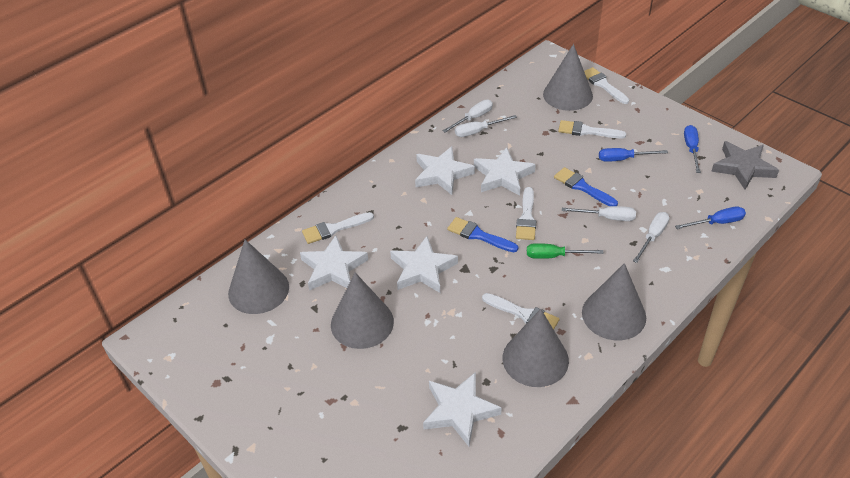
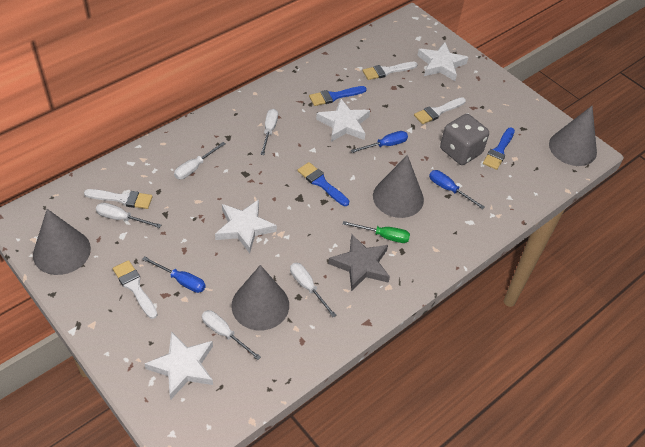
blue brush: [447,217,518,252] [554,167,618,206] = 2 -> [297,162,349,206] [309,86,367,106] [483,128,515,170] = 3
grey cone: [228,240,289,314] [331,272,394,349] [503,309,569,387] [543,44,593,111] [582,263,646,340] = 5 -> [33,209,91,275] [232,265,289,330] [373,155,424,218] [549,106,597,166] = 4
grey dice: none = 0 -> [440,114,489,165] = 1
white brush: [302,212,374,244] [482,293,559,330] [516,187,536,240] [558,120,626,138] [584,67,629,104] = 5 -> [84,189,153,209] [113,260,157,319] [363,62,418,80] [414,97,466,124] = 4
white screwdriver: [443,100,493,133] [455,115,517,137] [562,206,636,221] [633,212,670,263] = 4 -> [96,203,161,228] [174,142,225,179] [202,310,261,360] [260,109,278,155] [290,263,337,317] = 5
white star: [300,235,368,291] [390,236,458,293] [415,146,475,195] [423,372,502,447] [474,147,536,196] = 5 -> [144,331,213,399] [215,200,277,253] [316,98,370,142] [417,42,468,81] = 4

